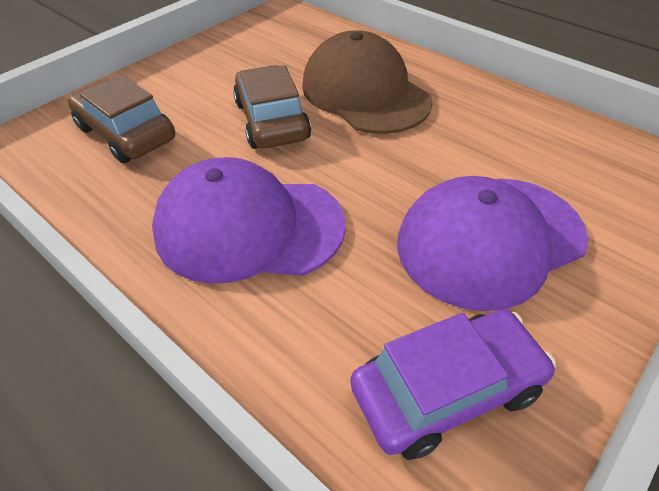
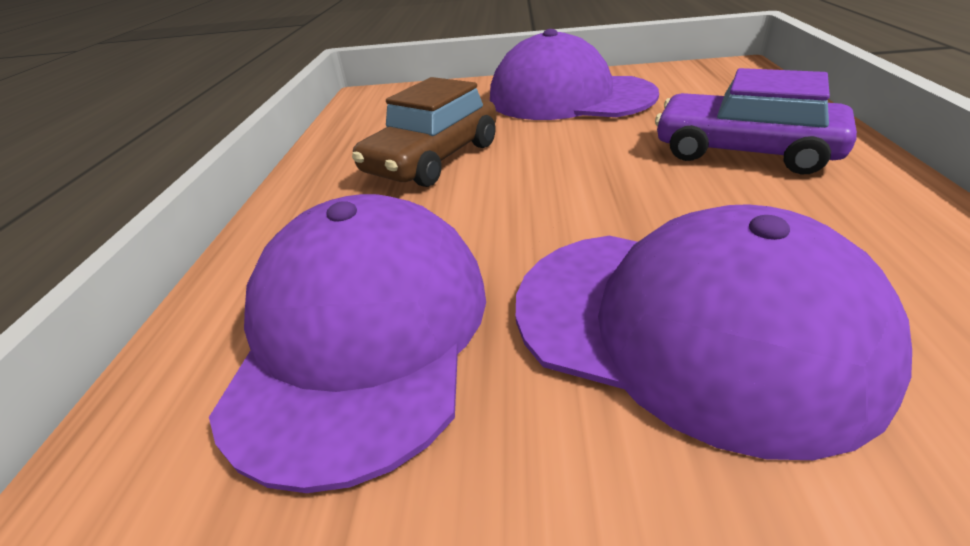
brown cap: [302,30,433,134] = 1 -> none = 0
brown car: [68,75,175,163] [233,65,311,149] = 2 -> [352,77,497,187] = 1
purple cap: [152,157,346,284] [397,176,588,311] = 2 -> [209,194,486,493] [490,29,659,120] [516,204,912,460] = 3

